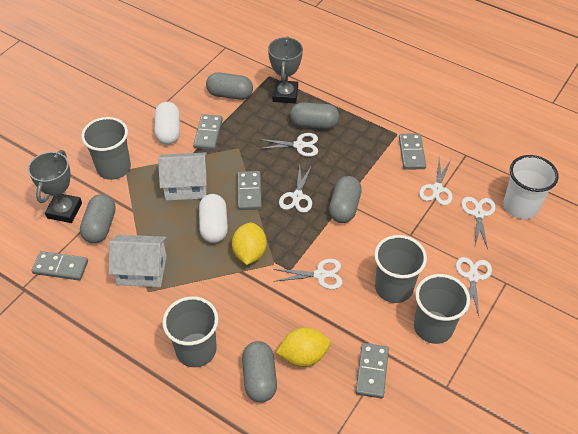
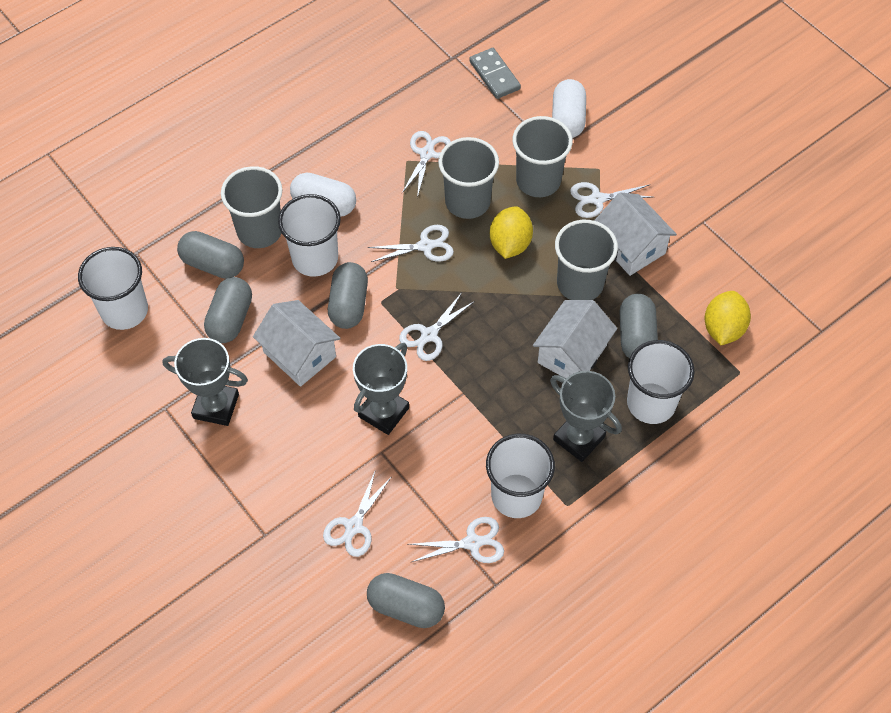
grey domino: [32,251,88,280] [193,114,223,150] [237,171,262,210] [356,343,389,399] [399,133,426,170] = 5 -> [469,48,521,99] = 1
grey trophy: [28,150,82,223] [268,37,303,103] = 2 -> [163,338,248,426] [353,343,409,435] [550,371,622,462] = 3
white cup: [503,155,559,219] = 1 -> [78,247,148,330] [278,194,341,277] [486,434,555,518] [627,340,695,424] = 4
white house: [109,235,167,287] [158,152,207,201] = 2 -> [253,300,340,387] [533,300,617,378] [594,192,677,276] = 3

